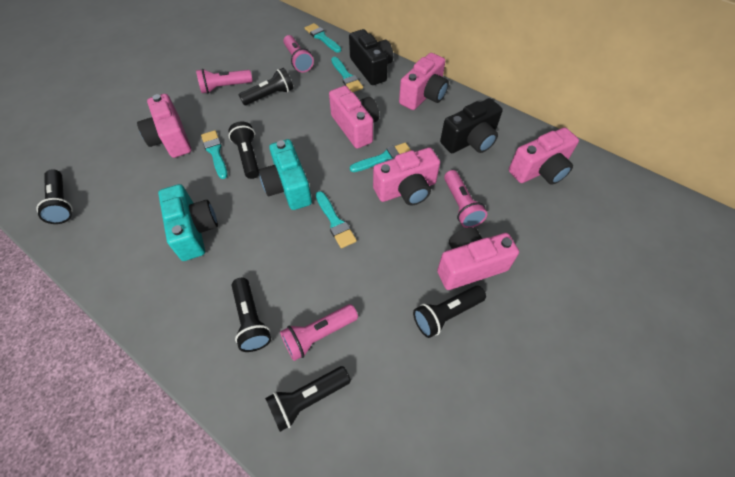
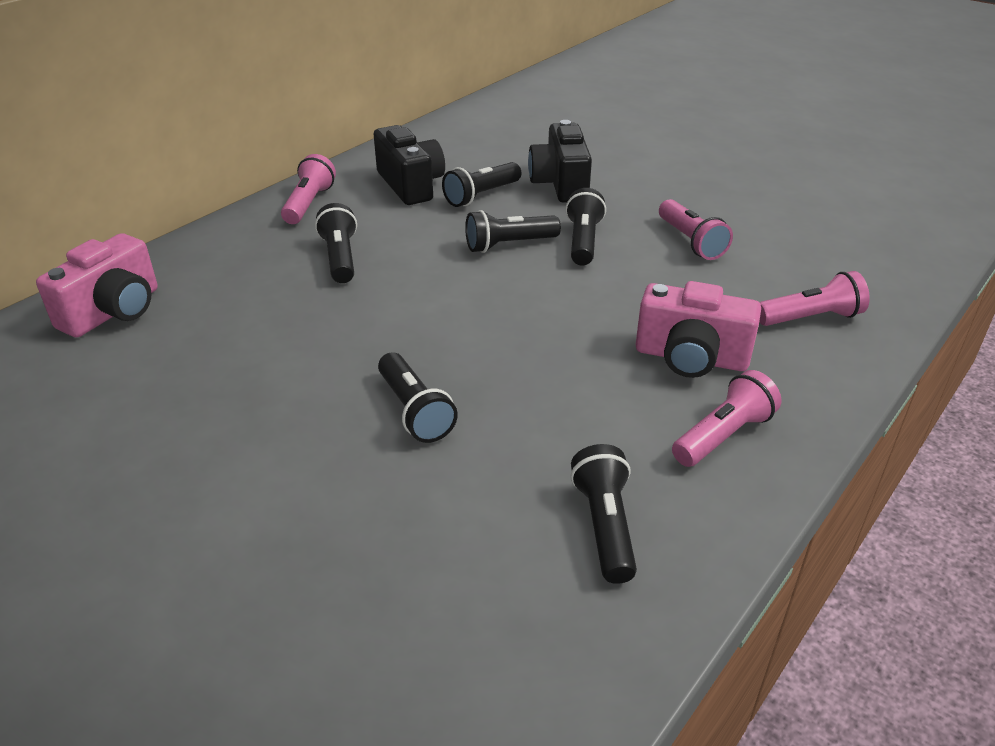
pink camera: [137,94,191,158] [329,86,379,149] [373,148,440,206] [399,53,449,110] [437,227,519,290] [509,127,579,185] = 6 -> [36,233,158,337] [636,281,761,378] = 2
turquoise brush: [201,130,228,179] [305,23,341,53] [316,191,357,248] [331,57,363,92] [350,143,411,172] = 5 -> none = 0
turquoise camera: [158,184,218,261] [259,139,312,210] = 2 -> none = 0

